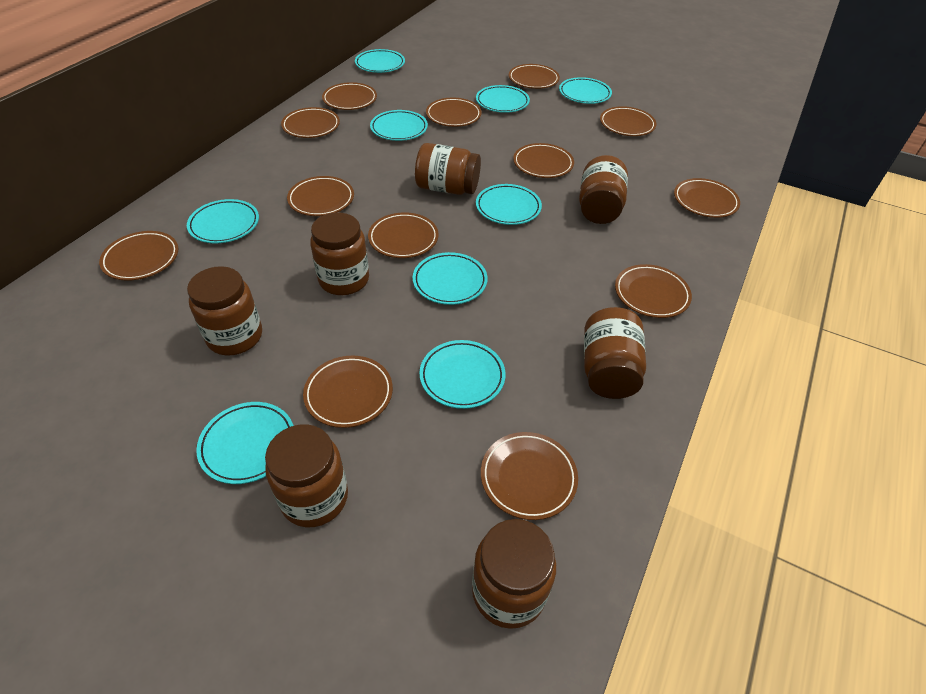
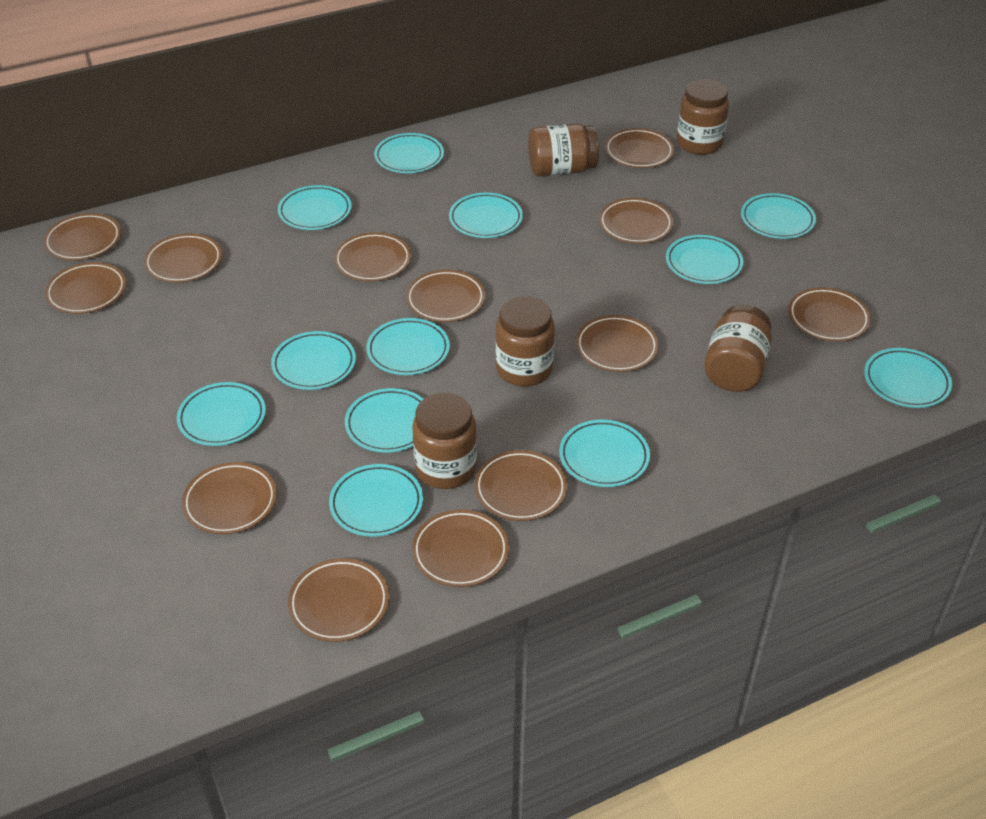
brown jar: [187,266,262,355] [265,424,348,527] [310,213,369,295] [415,143,481,195] [472,519,556,629] [579,155,628,224] [584,307,646,399] = 7 -> [412,393,477,489] [495,296,555,387] [528,123,599,177] [677,79,729,155] [704,305,772,392] = 5
turquoise plate: [187,199,259,243] [196,402,294,484] [355,49,405,73] [370,110,428,141] [413,252,488,305] [419,340,505,409] [476,85,530,113] [476,184,542,225] [559,77,612,104] = 9 -> [177,382,266,446] [271,331,356,390] [278,185,352,230] [329,464,423,537] [345,388,423,453] [367,318,450,375] [374,133,444,173] [449,193,523,238] [559,420,650,487] [666,235,744,284] [741,193,816,239] [864,348,952,408] = 12

